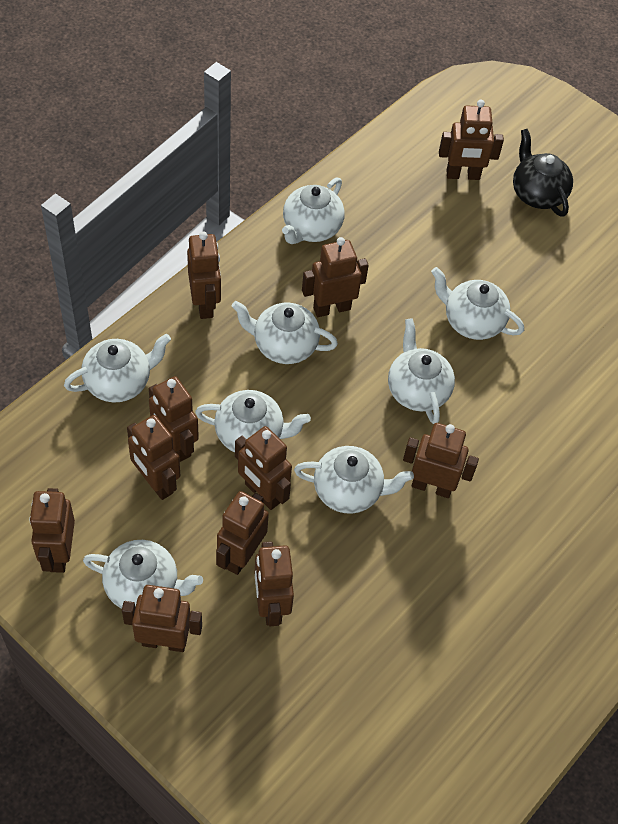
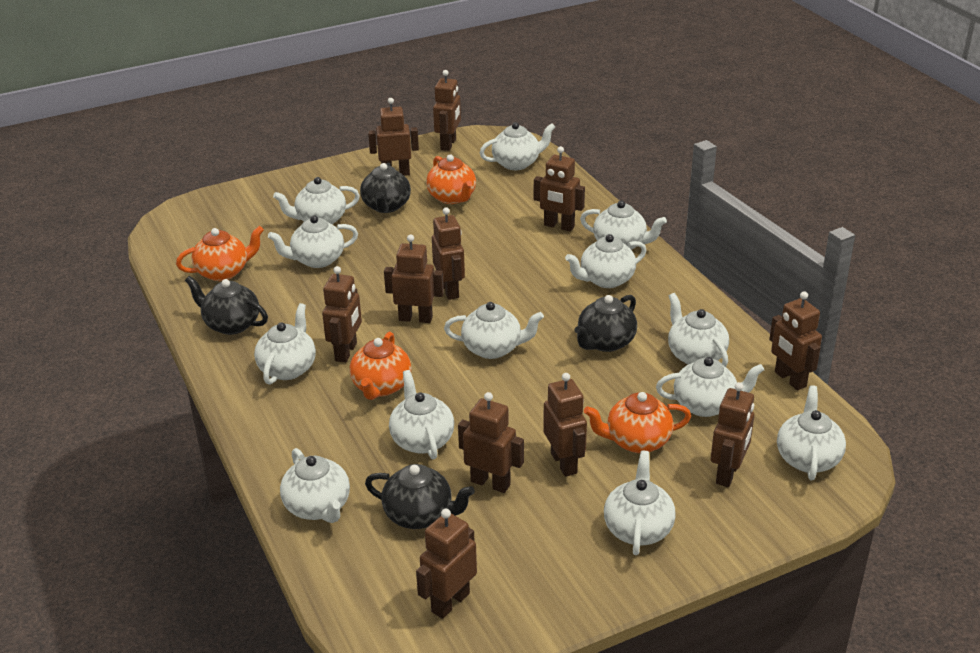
black teapot: [513,129,573,217] = 1 -> [185,276,268,335] [360,163,411,213] [365,464,475,529] [574,295,637,352] = 4
orange teapot: none = 0 -> [176,226,264,281] [349,332,411,400] [426,155,476,204] [584,392,691,453] = 4
white teapot: [64,334,171,402] [83,540,203,609] [195,390,311,452] [232,301,338,364] [282,178,345,244] [294,446,414,514] [388,318,455,424] [431,267,524,340] = 8 -> [254,303,316,385] [268,215,358,268] [273,177,360,224] [280,448,350,523] [389,370,454,459] [444,302,544,359] [480,122,555,170] [565,234,646,288] [580,201,667,250] [604,451,676,555] [656,357,764,417] [668,293,729,367] [777,385,846,481] = 13

